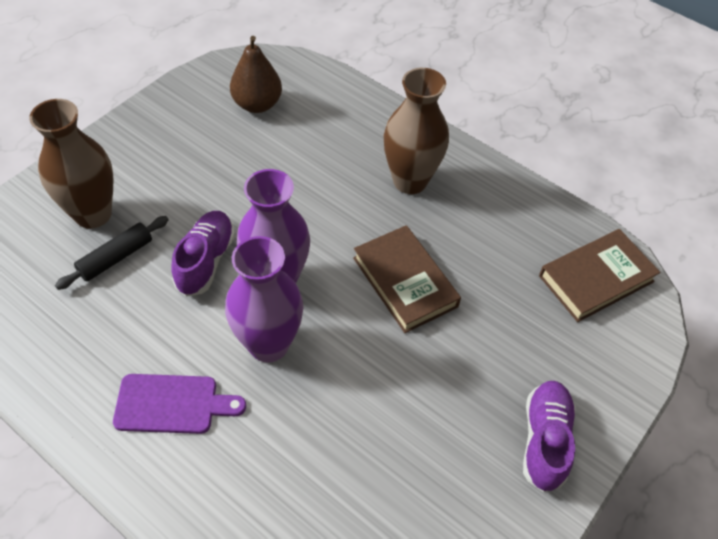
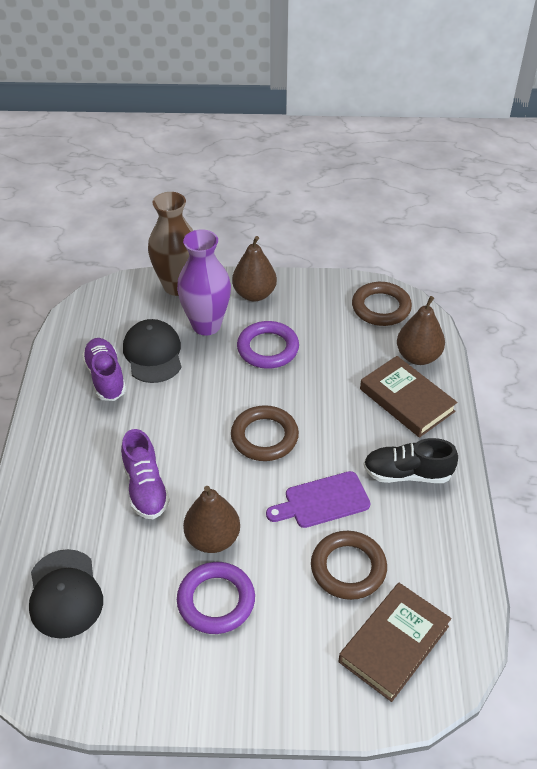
black cap: none = 0 -> [29,549,103,639] [123,319,182,383] = 2
black rolling pin: [55,216,169,290] = 1 -> none = 0
black shoe: none = 0 -> [363,438,458,483] = 1
brown pear: [230,36,282,113] = 1 -> [183,486,240,553] [232,236,277,301] [397,296,445,365] = 3
brown ring: none = 0 -> [231,405,299,461] [311,531,387,600] [352,282,412,326] = 3
brown vase: [29,99,113,229] [384,68,449,194] = 2 -> [148,192,194,296] = 1
purple ring: none = 0 -> [177,562,255,634] [237,321,299,369] = 2
purple vase: [225,236,303,363] [237,169,310,283] = 2 -> [177,230,231,335] = 1

